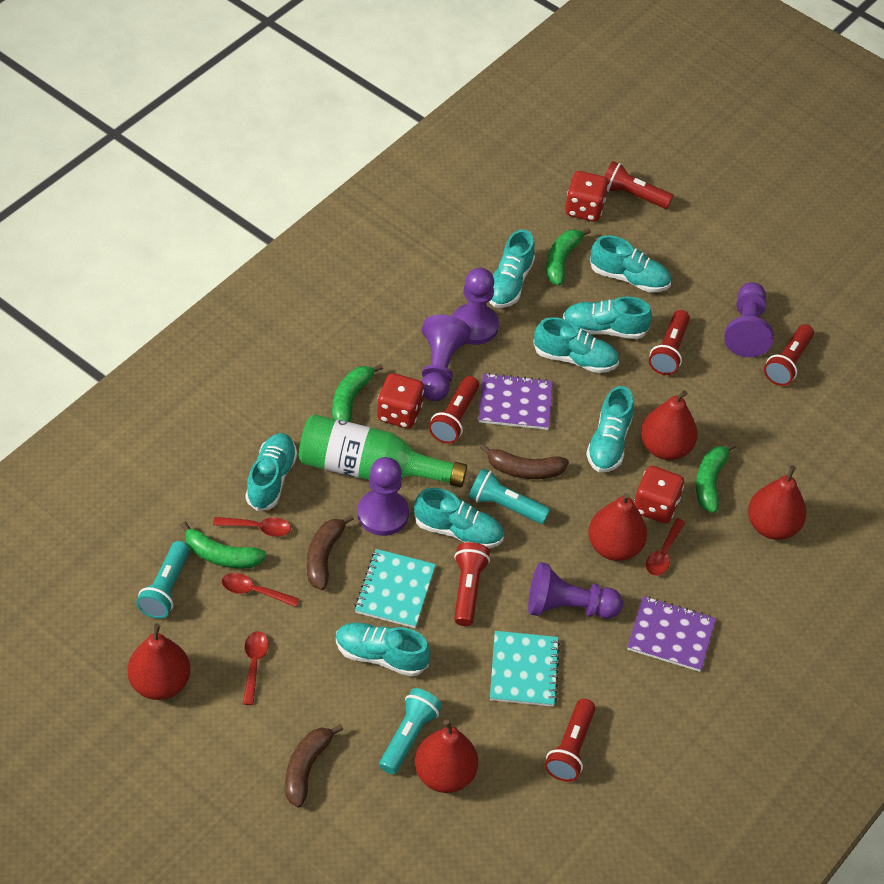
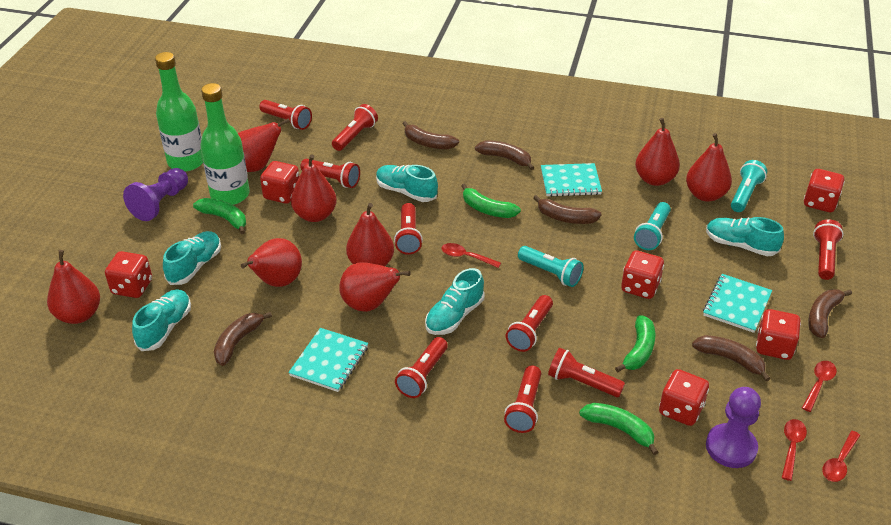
brown banana: [285,724,343,808] [307,515,354,590] [480,444,569,479] = 3 -> [214,312,272,366] [402,121,459,149] [475,140,534,170] [533,195,602,224] [692,335,771,381] [808,289,852,338] = 6
green bottle: [299,414,467,488] = 1 -> [155,52,203,172] [200,83,250,205] = 2
purple notebook: [478,373,553,430] [627,596,716,672] = 2 -> none = 0
purple pawn: [357,457,409,536] [421,315,471,401] [452,268,499,345] [528,562,623,619] [724,282,773,357] = 5 -> [123,168,188,221] [706,387,761,468] = 2
red dice: [377,373,424,429] [565,171,608,222] [634,466,684,523] = 3 -> [105,251,152,298] [260,161,299,204] [621,250,664,299] [659,369,709,426] [756,309,801,360] [804,169,845,212] = 6
red flashlight: [429,376,479,444] [454,542,490,626] [545,699,595,782] [604,161,673,209] [649,310,690,375] [764,324,814,386] = 6 -> [259,100,312,130] [300,159,360,188] [332,104,378,151] [394,203,423,255] [395,337,448,398] [504,365,541,433] [506,295,553,352] [548,348,625,397] [813,219,844,280] = 9
red pear: [128,624,190,700] [415,720,478,793] [588,493,647,561] [641,390,698,460] [748,465,806,540] = 5 -> [47,250,100,324] [238,118,290,172] [241,238,302,287] [291,154,337,222] [339,262,411,312] [346,203,394,266] [635,118,680,186] [686,133,732,202] = 8
turquoise notebook: [354,549,436,628] [490,631,560,707] = 2 -> [288,328,368,392] [541,163,602,197] [703,274,772,333] = 3
turquoise shoe: [245,433,297,511] [336,623,430,677] [414,488,504,549] [489,229,535,308] [533,317,619,373] [563,296,652,339] [586,386,634,472] [590,235,671,292] = 8 -> [132,289,191,351] [163,231,221,285] [376,165,438,202] [425,268,485,335] [706,217,784,256] = 5

